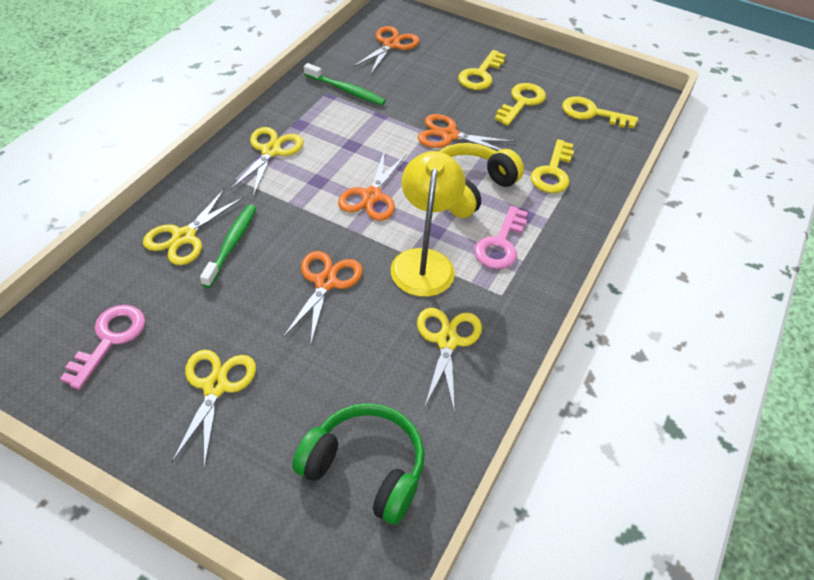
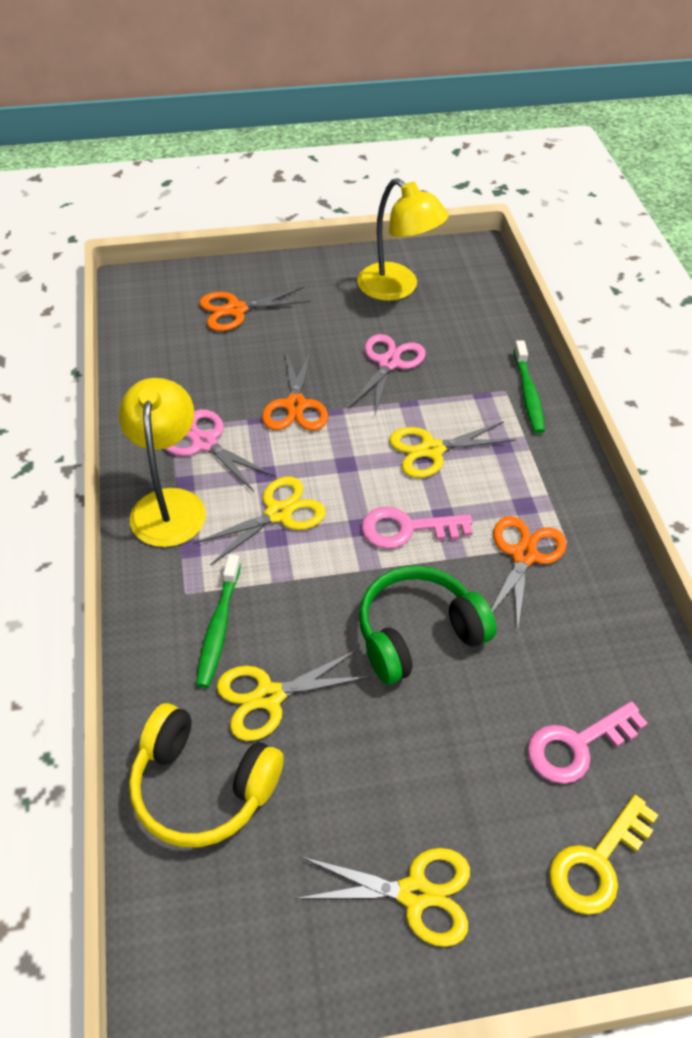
orange scissors: [283,251,362,343] [338,152,406,221] [353,26,420,75] [418,114,515,151] = 4 -> [199,287,311,331] [262,349,328,431] [491,516,567,633] = 3
pink scissors: none = 0 -> [165,409,275,492] [348,334,426,414] = 2
yellow key: [458,50,506,90] [494,83,546,126] [530,139,574,193] [562,96,638,128] = 4 -> [549,795,658,915] = 1
yellow lamp: [391,151,465,297] = 1 -> [119,378,206,547] [357,178,449,301] = 2

